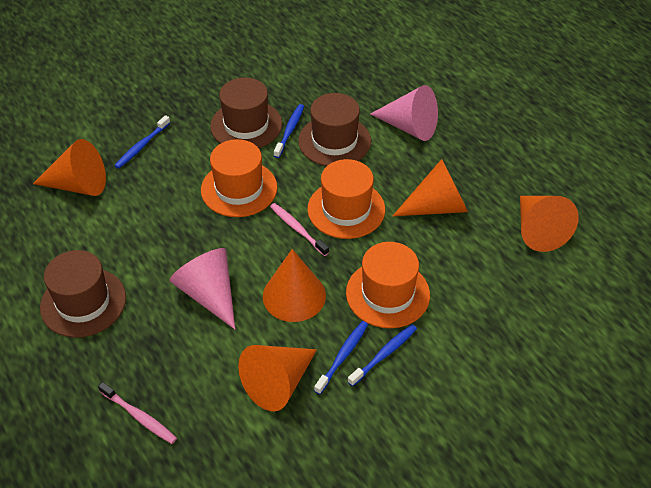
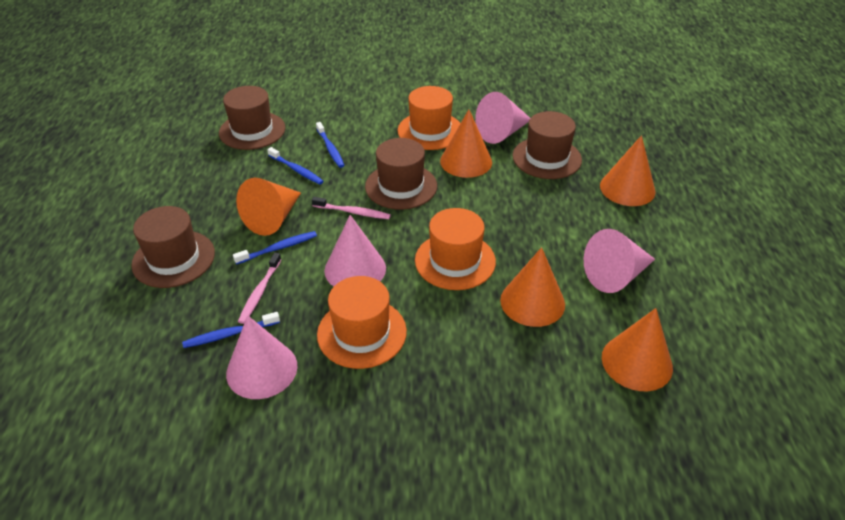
brown hat: [40,250,126,338] [210,78,282,148] [298,93,371,166] = 3 -> [131,206,215,288] [219,86,285,150] [365,138,437,210] [513,111,582,179] = 4
pink cone: [169,248,235,329] [370,85,438,141] = 2 -> [226,315,298,399] [324,215,386,286] [475,92,530,144] [584,229,655,293] = 4

